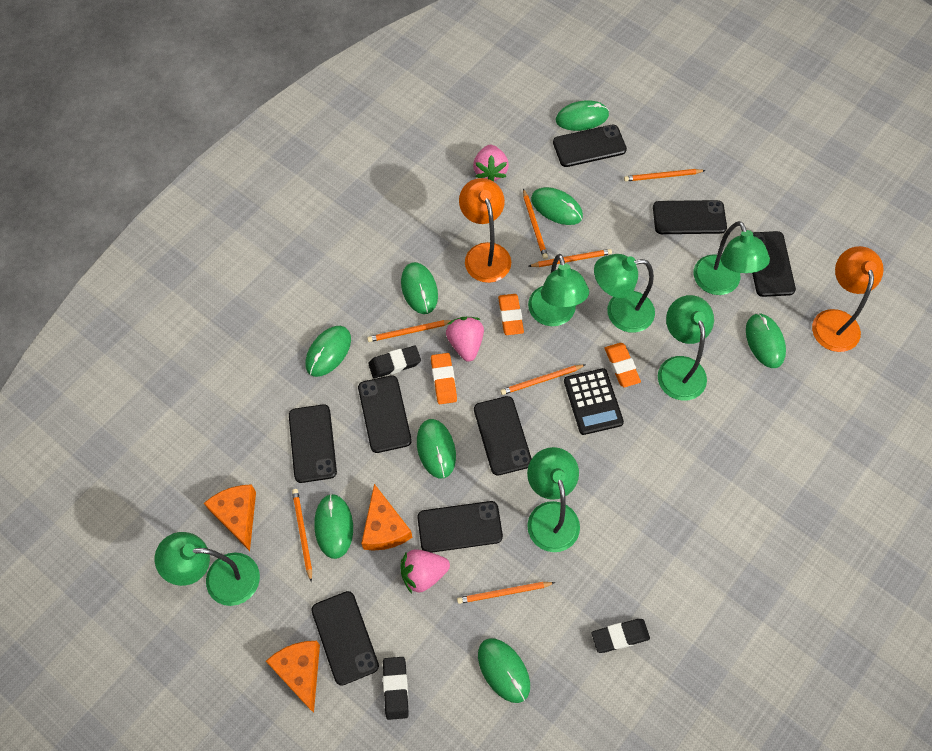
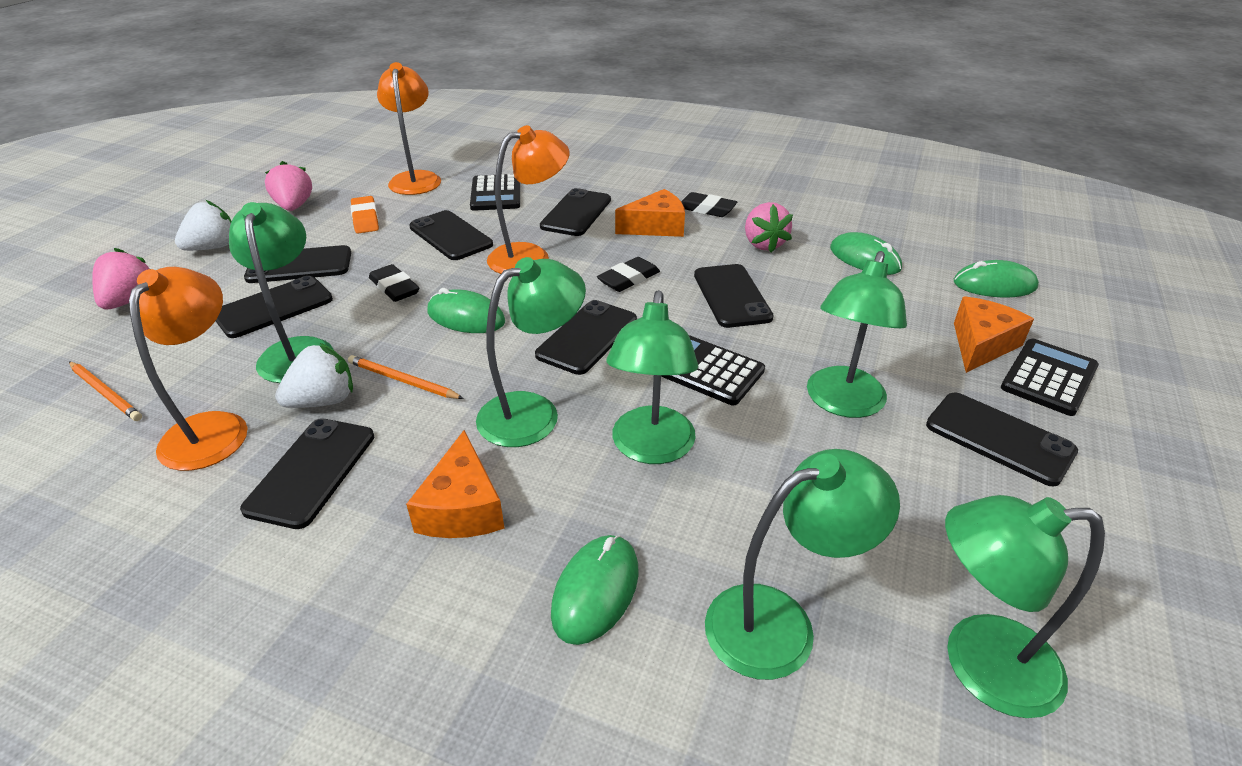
black calculator: [564,368,624,435] = 1 -> [470,174,520,211] [661,335,765,405] [1001,339,1099,416] = 3
green mouse: [305,326,351,377] [314,494,353,559] [401,262,438,314] [417,419,456,478] [478,638,530,703] [531,187,583,225] [556,100,609,131] [746,313,786,368] = 8 -> [427,288,505,333] [551,535,639,645] [830,232,902,275] [954,260,1039,297] = 4
orange eraser: [431,353,457,404] [498,294,524,335] [605,343,641,387] = 3 -> [350,196,379,233] = 1
orange lamp: [459,178,511,283] [812,246,884,352] = 2 -> [129,267,248,471] [377,62,441,195] [487,125,570,274] = 3
orange pencil: [292,489,312,582] [367,320,452,342] [457,582,555,604] [500,365,585,395] [523,189,548,259] [528,249,612,267] [624,169,706,182] = 7 -> [69,362,142,421] [348,355,464,399] = 2
white strawberry: none = 0 -> [175,200,232,251] [275,343,353,408] = 2

